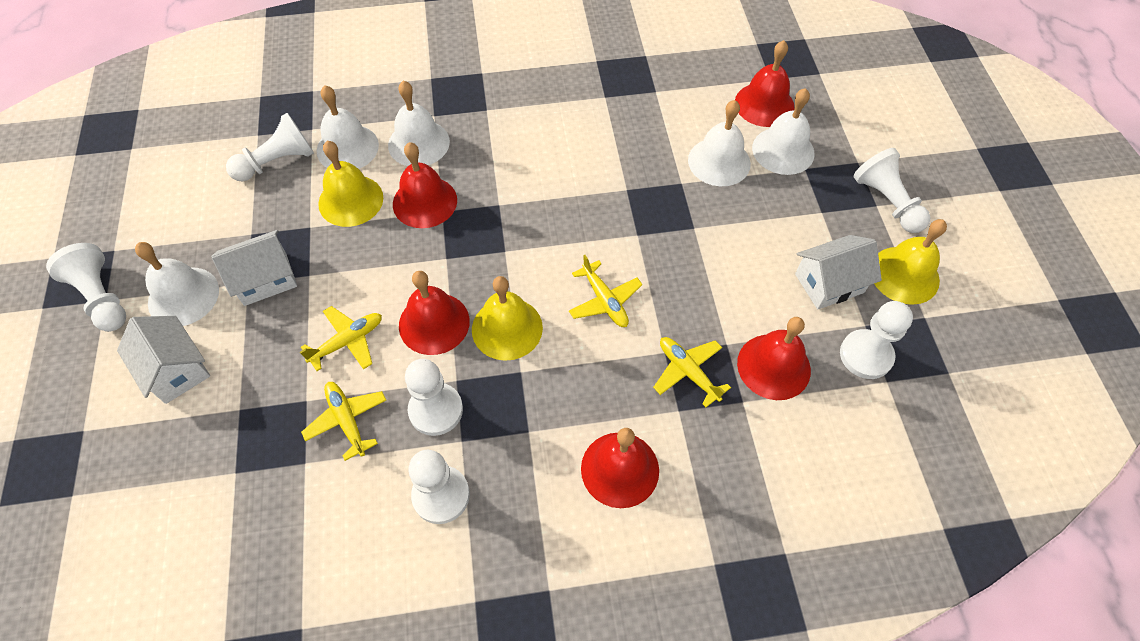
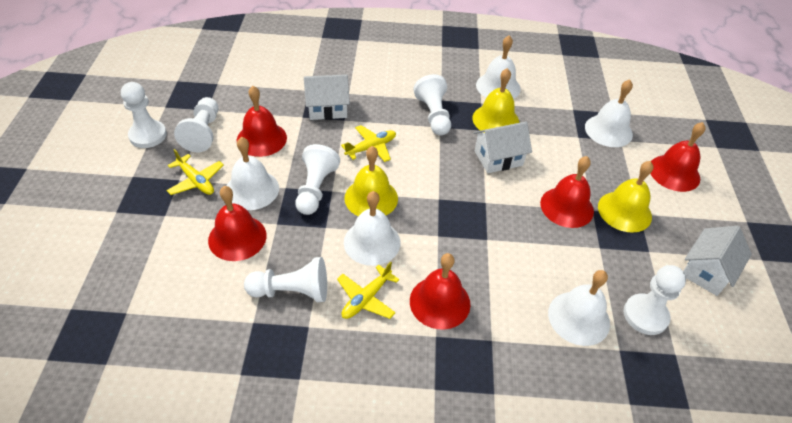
yellow plane: [300,306,382,371] [301,382,386,461] [569,255,643,327] [653,337,731,407] = 4 -> [166,149,223,195] [337,261,400,319] [341,125,396,162] = 3

